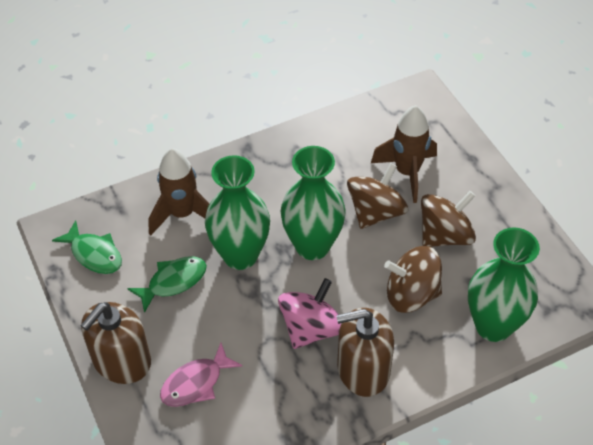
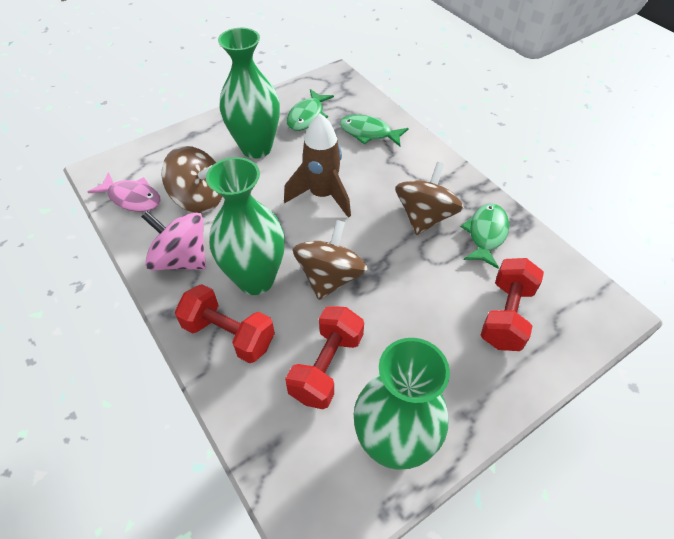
brown rocket: [148,148,209,235] [371,105,437,203] = 2 -> [284,113,351,218] = 1
brown soap dispenser: [80,302,151,384] [336,308,394,397] = 2 -> none = 0
green fish: [52,220,122,274] [127,256,207,313] = 2 -> [287,89,334,131] [340,115,409,147] [461,204,509,269] = 3
red dumbbell: none = 0 -> [175,284,275,363] [285,306,364,409] [480,258,544,351] = 3

